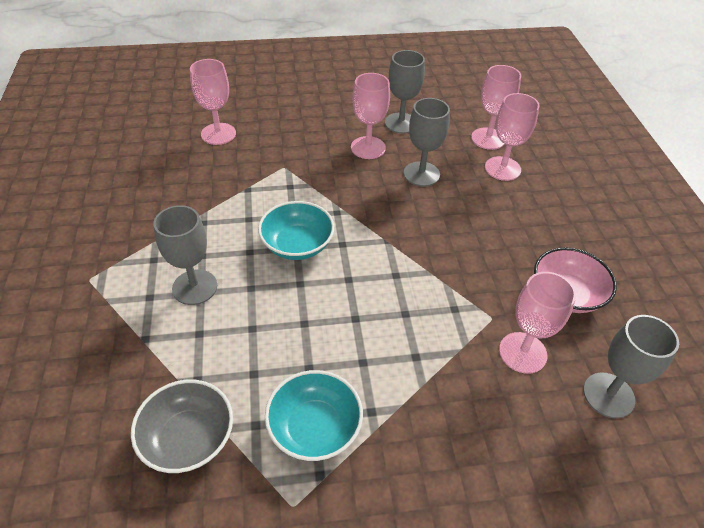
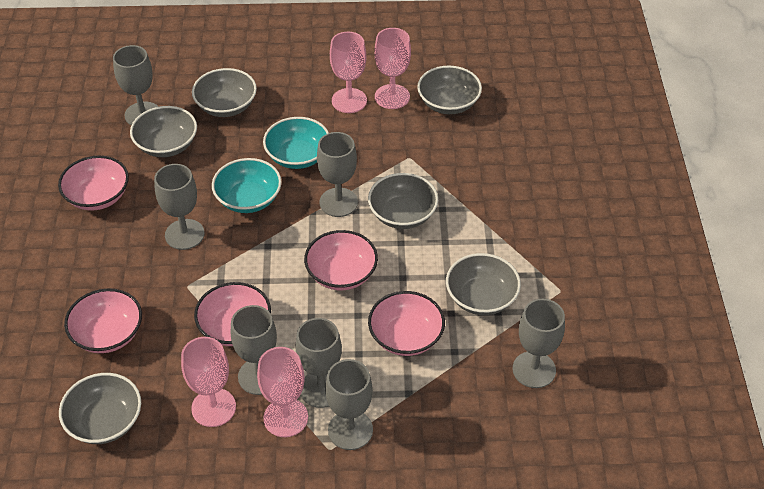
grey bowl: [131,380,233,473] = 1 -> [59,373,141,444] [130,106,197,157] [192,68,257,117] [368,173,438,229] [417,66,482,114] [446,253,521,315] = 6
grey goblet: [153,205,217,305] [385,50,425,134] [403,98,450,186] [583,315,679,418] = 4 -> [113,45,158,125] [154,164,205,250] [231,305,277,395] [295,318,342,408] [317,132,358,217] [325,359,373,450] [513,299,565,388] = 7
pink bowl: [534,247,617,313] = 1 -> [58,156,129,211] [64,288,142,353] [194,282,271,346] [304,230,378,290] [368,291,445,356] = 5
pink goblet: [190,59,236,145] [351,73,390,159] [471,65,521,150] [485,93,540,181] [499,272,576,374] = 5 -> [181,337,236,427] [257,347,308,437] [330,32,367,113] [374,28,411,109] = 4

